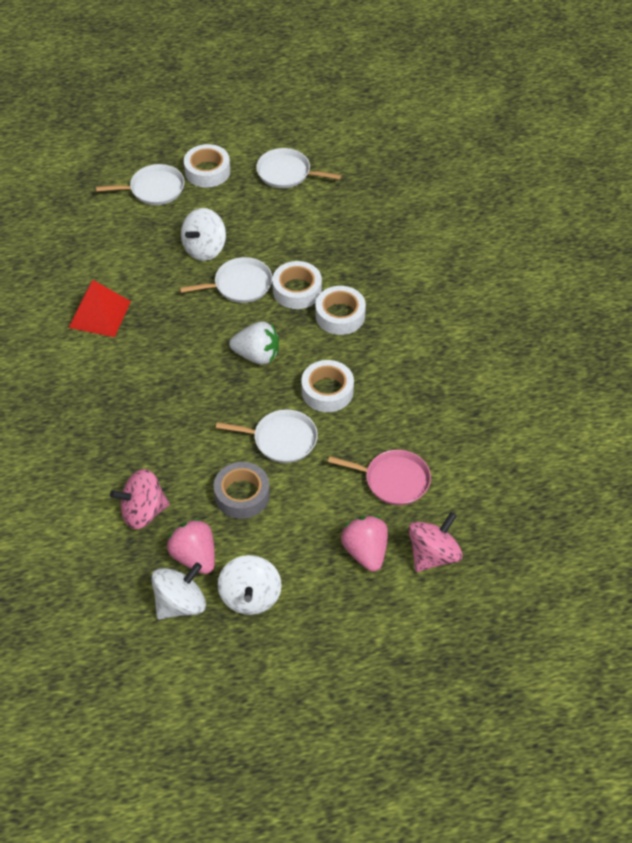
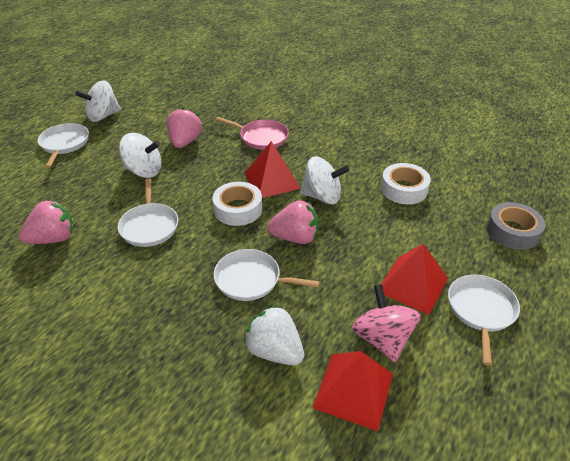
pink spinning top: [110,469,170,529] [408,512,463,572] = 2 -> [352,284,421,362] = 1
pink strawberry: [167,519,215,574] [341,516,388,572] = 2 -> [19,200,73,244] [167,108,202,148] [267,200,319,244] = 3
red pyramid: [69,280,131,337] = 1 -> [245,141,301,198] [313,351,393,431] [381,244,448,315] = 3
white tape: [184,144,230,188] [272,261,322,309] [301,360,354,412] [316,286,366,335] = 4 -> [212,182,262,226] [381,163,431,204] = 2

